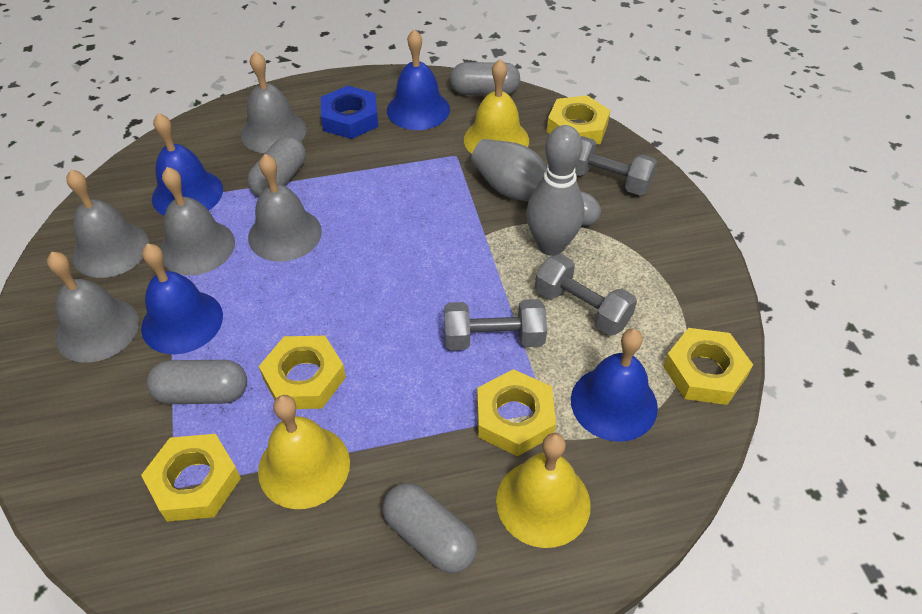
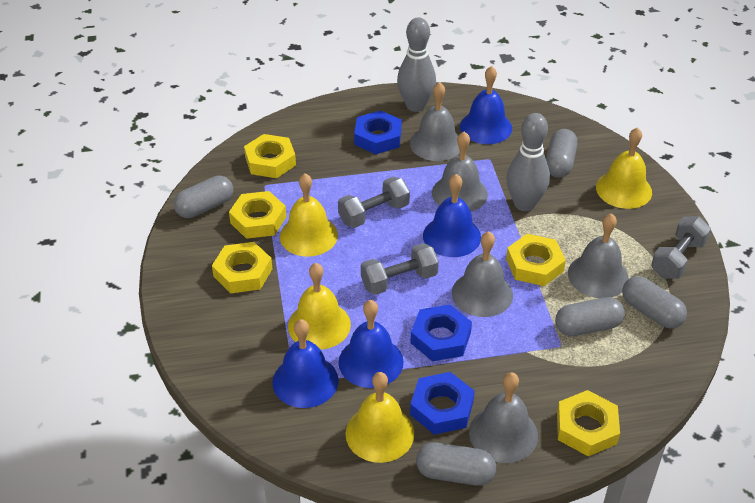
blue nut: [321,85,378,139] = 1 -> [354,110,402,154] [410,372,475,435] [411,305,472,361] = 3
grey capsule: [147,360,247,404] [247,136,306,197] [383,483,477,573] [450,62,520,95] = 4 -> [173,176,233,218] [416,442,496,486] [546,129,577,178] [555,297,625,336] [622,276,687,329] = 5
yellow bell: [258,395,350,509] [464,59,529,154] [496,433,591,548] = 3 -> [280,173,338,257] [288,263,351,350] [345,372,414,463] [596,127,652,209] = 4

